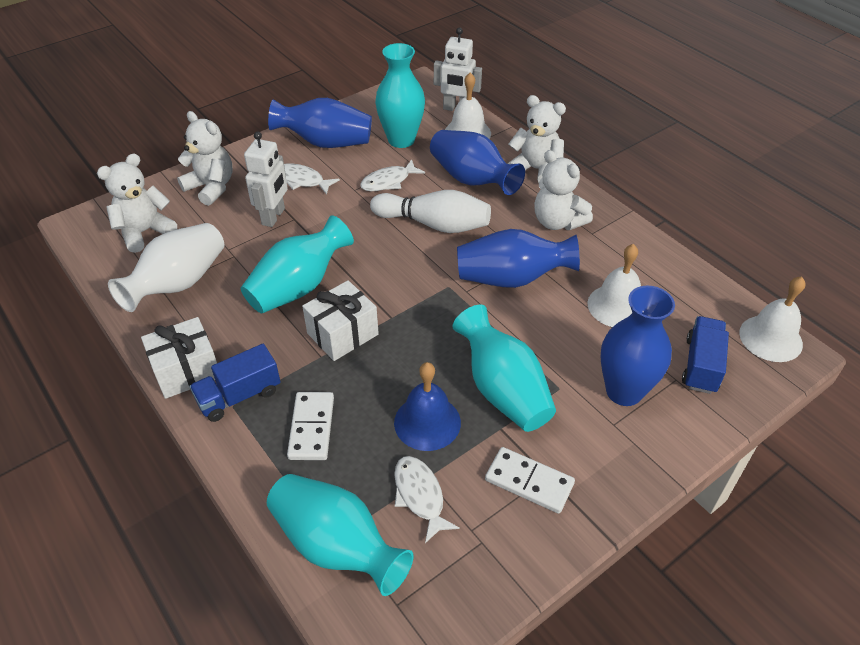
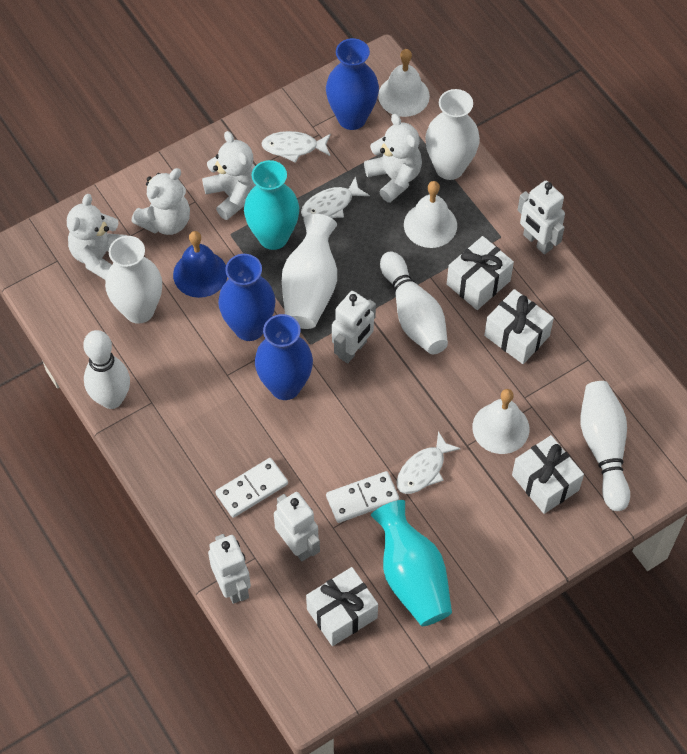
blue truck: [190,344,281,422] [682,316,729,394] = 2 -> none = 0
blue vase: [268,98,372,148] [430,130,525,195] [457,229,580,288] [601,286,675,406] = 4 -> [218,254,276,341] [255,314,313,400] [326,38,379,130] = 3
turquoise vase: [241,215,354,313] [267,474,414,596] [375,43,425,148] [452,305,556,432] = 4 -> [244,160,299,250] [371,500,452,626] = 2
white bowling pin: [370,190,491,233] = 1 -> [83,330,130,409] [380,252,448,354] [580,381,630,511] = 3
white gift: [141,317,217,399] [302,280,379,361] = 2 -> [306,567,378,646] [447,236,514,310] [484,289,554,364] [512,435,584,514] = 4
white robot: [244,132,288,227] [434,27,482,111] = 2 -> [208,534,251,604] [274,492,320,561] [332,291,376,364] [518,181,565,254] = 4
white vase: [108,223,224,312] = 1 -> [105,236,162,324] [282,214,337,329] [425,89,480,180] = 3

